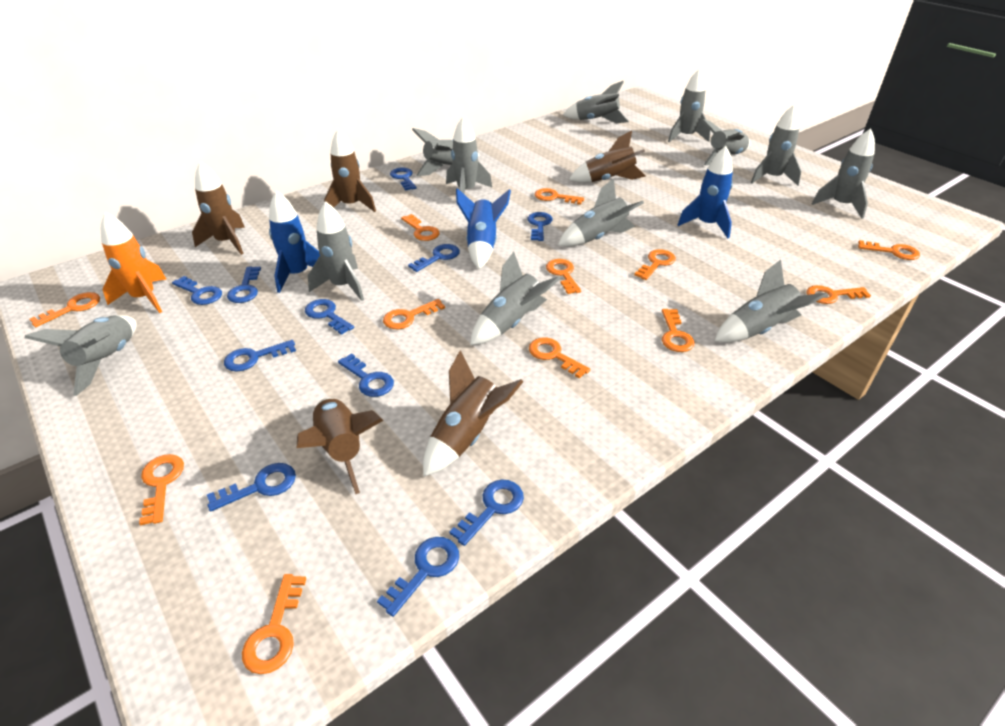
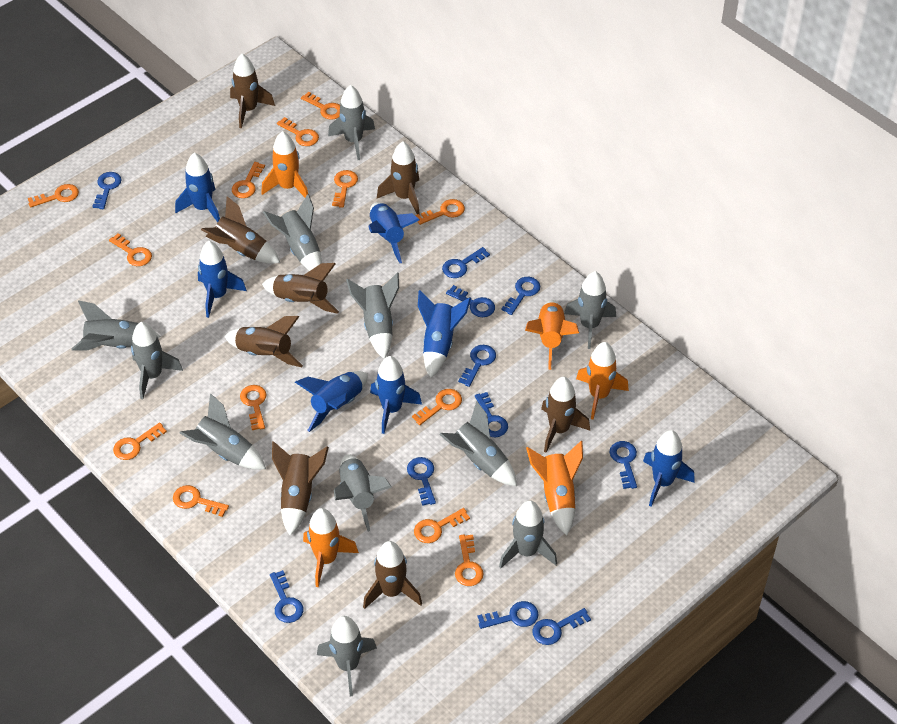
blue rocket: [269,191,320,293] [456,188,511,269] [678,146,733,239] = 3 -> [175,153,220,222] [198,241,247,318] [295,371,368,432] [368,202,419,263] [370,356,422,434] [418,290,471,378] [643,430,695,507] = 7
brown rocket: [192,161,245,255] [297,398,384,494] [324,129,376,212] [423,350,523,477] [569,130,645,183] = 5 -> [201,196,280,264] [225,316,303,368] [230,54,275,128] [262,263,339,314] [272,441,329,536] [363,541,422,609] [377,141,420,214] [541,377,590,453] = 8
grey rocket: [24,315,137,396] [308,201,364,301] [412,128,480,176] [446,116,492,194] [470,252,561,345] [558,178,644,247] [563,81,629,123] [668,68,711,142] [701,119,750,165] [714,259,828,343] [751,104,801,186] [812,128,875,219] = 12 -> [71,300,161,351] [131,322,183,399] [180,393,266,470] [263,194,322,271] [317,616,377,697] [328,85,375,160] [334,454,391,532] [346,272,399,359] [439,401,517,486] [499,500,557,568] [564,271,616,349] = 11
orange key: [30,292,100,327] [139,454,184,525] [242,574,306,674] [383,299,445,329] [401,214,440,241] [529,338,590,378] [535,188,584,205] [546,259,581,294] [634,249,676,280] [662,309,695,352] [807,285,871,304] [858,240,920,260] = 12 -> [28,184,79,208] [109,233,152,266] [113,422,167,460] [173,485,229,517] [232,162,265,198] [240,385,267,430] [277,117,319,146] [301,92,340,120] [332,170,358,208] [412,389,462,425] [414,508,470,543] [415,199,465,225] [455,535,484,586] = 13
orange rocket: [101,212,167,313] = 1 -> [261,131,308,198] [303,508,359,587] [525,300,579,370] [526,441,583,535] [576,342,629,420] = 5

